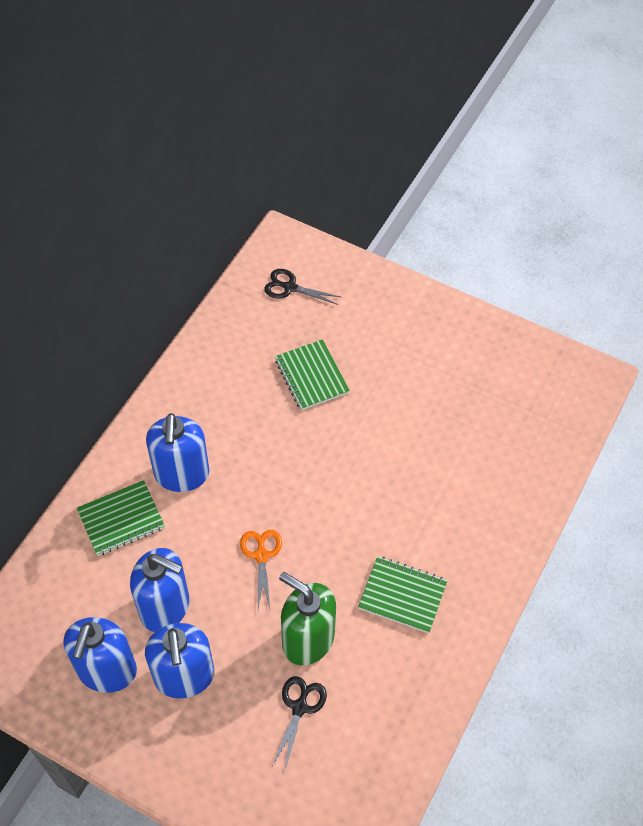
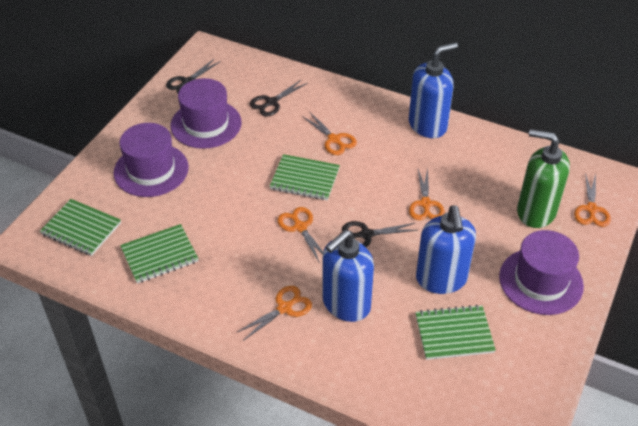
black scissors: [264,269,341,305] [273,676,327,769] = 2 -> [166,58,221,94] [250,79,308,116] [342,221,418,247] = 3
blue soap dispenser: [63,617,137,693] [130,548,189,632] [145,623,214,698] [146,413,210,492] = 4 -> [322,230,374,322] [409,42,458,138] [416,205,476,294] = 3
green notebook: [77,480,165,556] [275,339,350,410] [358,556,448,633] = 3 -> [40,199,121,256] [120,224,199,284] [269,154,340,200] [415,305,496,360] = 4
orange scissors: [240,530,282,609] = 1 -> [236,286,312,341] [278,207,323,263] [302,112,357,155] [409,168,445,220] [574,173,611,227] = 5
purple hat: none = 0 -> [114,123,189,197] [171,78,242,149] [499,230,584,315] = 3

